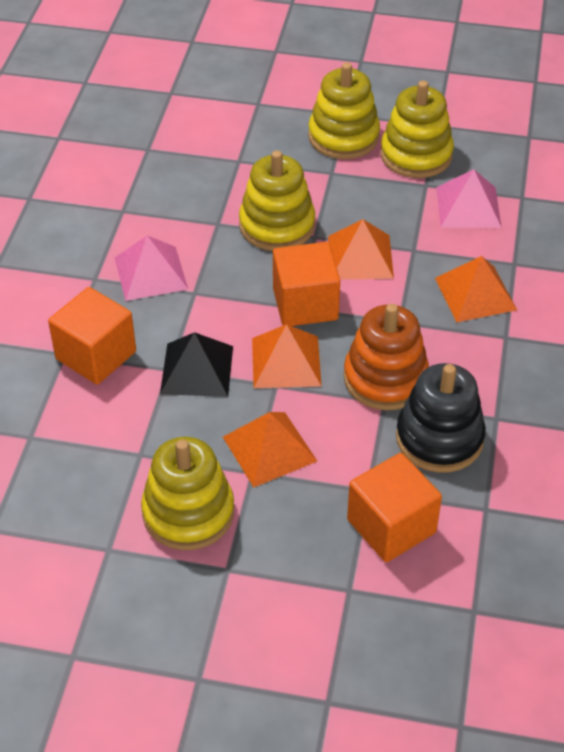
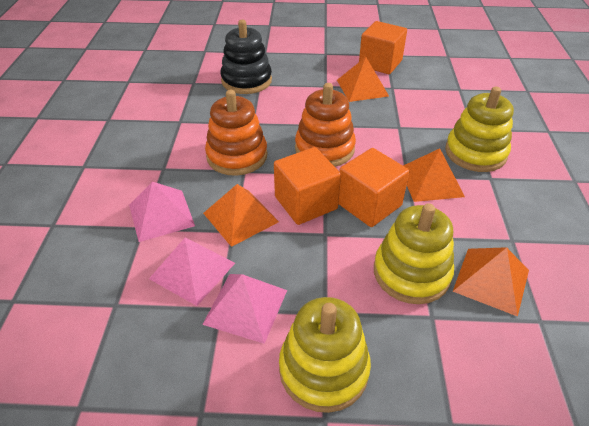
black pyramid: [160,332,233,397] = 1 -> none = 0
orange stacking toy: [344,304,429,410] = 1 -> [205,90,267,176] [295,83,356,167] = 2
pink pyramid: [115,235,188,301] [436,169,502,228] = 2 -> [129,182,195,242] [149,238,235,306] [202,274,287,344] = 3
yellow stacking toy: [141,437,234,550] [239,150,315,251] [308,62,380,159] [380,80,454,178] = 4 -> [279,297,371,413] [374,203,454,304] [445,87,514,172] = 3

